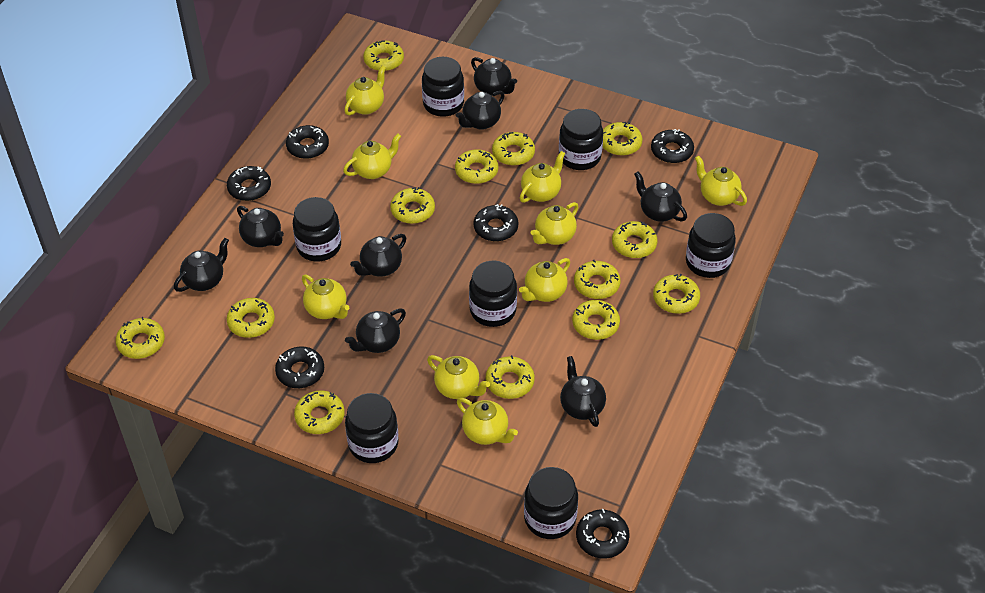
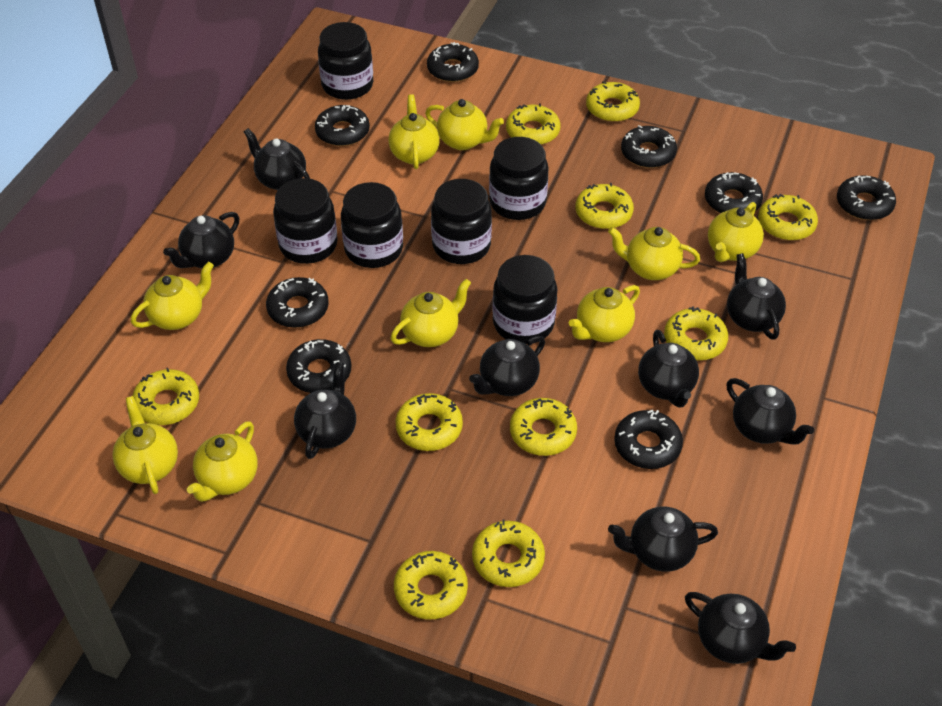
black donut: [227,166,271,201] [275,347,324,388] [286,125,329,159] [473,204,518,241] [576,509,630,559] [651,129,694,163] = 6 -> [266,277,329,328] [286,339,352,393] [315,105,370,146] [427,42,479,82] [614,410,683,469] [621,125,677,168] [705,172,763,213] [837,175,896,220] = 8
black jar: [293,197,341,262] [345,393,398,463] [422,57,464,117] [469,261,517,327] [524,467,578,539] [559,109,603,170] [686,213,736,278] = 7 -> [273,178,338,264] [318,22,373,100] [341,182,403,268] [431,179,492,264] [489,137,549,220] [492,255,557,344] = 6
black teapot: [174,238,229,292] [237,206,284,247] [345,308,406,353] [350,234,406,277] [456,91,505,130] [471,57,517,96] [560,356,606,427] [634,171,687,222] = 8 -> [163,212,239,268] [244,128,310,190] [294,362,356,459] [469,336,545,396] [608,507,718,572] [638,330,699,408] [685,592,796,664] [726,378,814,444] [727,253,786,340] = 9
yellow donut: [116,317,165,359] [227,298,275,338] [294,391,345,434] [363,40,404,71] [390,187,435,224] [455,149,498,184] [485,355,535,399] [492,132,535,166] [572,300,620,340] [574,260,620,299] [603,122,642,156] [612,221,657,258] [653,274,700,314] = 13 -> [132,368,199,425] [394,551,468,620] [396,393,463,451] [472,520,545,587] [506,103,560,145] [510,398,577,456] [575,183,634,229] [586,81,640,122] [664,306,728,360] [758,194,818,240] = 10

